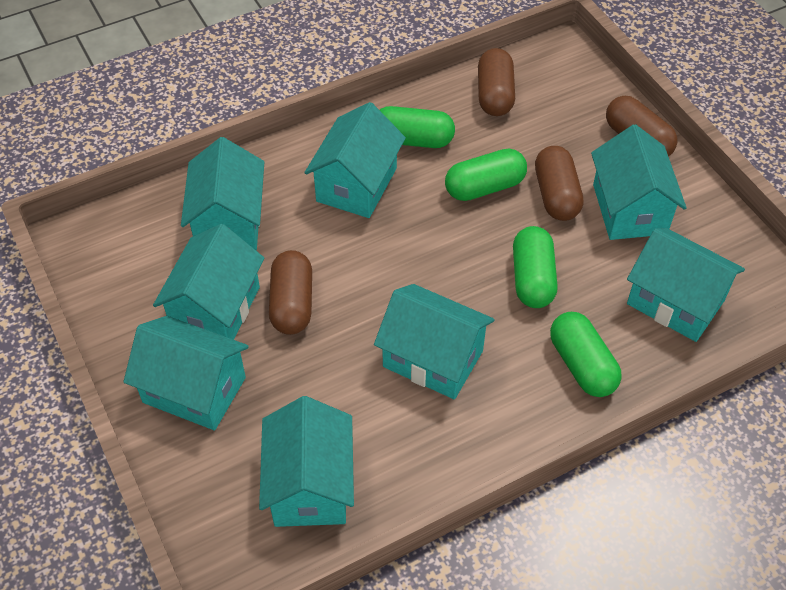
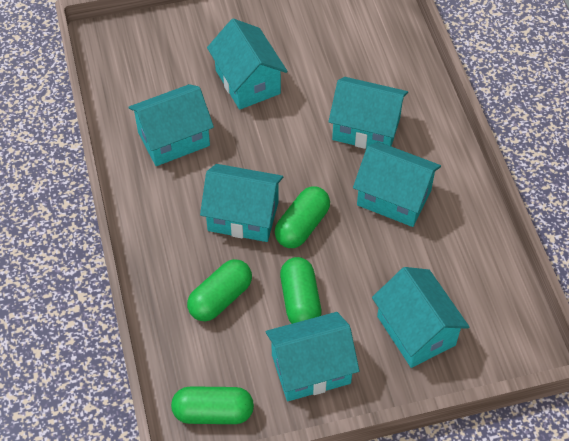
brown capsule: [269,250,312,335] [478,48,515,116] [535,146,584,221] [606,96,677,156] = 4 -> none = 0
turquoise house: [123,316,249,430] [153,224,264,340] [181,137,264,250] [259,396,354,527] [304,102,406,218] [374,284,495,399] [591,124,687,240] [627,228,745,342] = 8 -> [129,84,214,166] [200,164,283,242] [207,19,288,110] [266,312,359,401] [328,77,408,149] [353,142,441,227] [372,267,469,368] = 7

